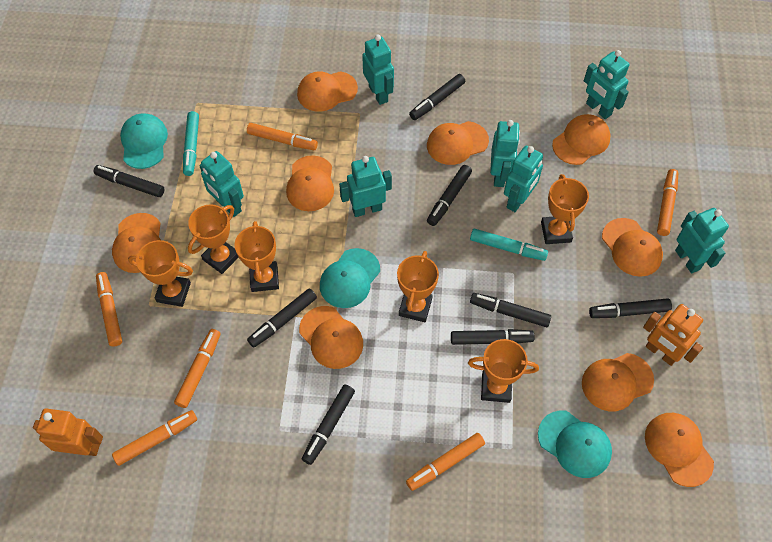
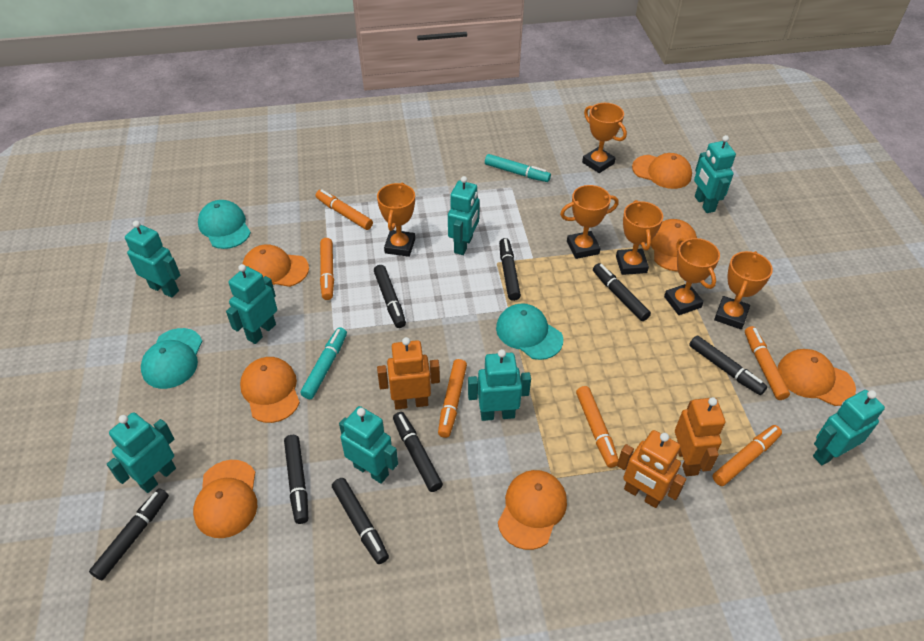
orange cap: [112,213,161,273] [286,155,334,211] [297,71,358,112] [299,306,363,369] [427,121,489,165] [552,114,610,165] [582,353,654,411] [602,218,663,277] [645,413,714,487] = 9 -> [193,460,257,538] [240,357,300,423] [243,244,309,287] [498,470,567,550] [632,153,692,189] [651,219,697,271] [778,349,856,406] = 7
orange robot: [33,409,103,456] [643,304,703,366] = 2 -> [377,337,440,410] [617,430,686,508] [675,397,725,476] = 3
turquoise robot: [199,151,244,217] [339,156,392,217] [362,34,394,105] [490,120,520,187] [504,145,543,212] [584,50,629,119] [675,208,729,273] = 7 -> [107,412,176,493] [125,221,180,298] [226,264,277,344] [339,406,398,484] [448,176,480,255] [468,349,531,421] [694,135,736,213] [813,390,885,465] = 8

